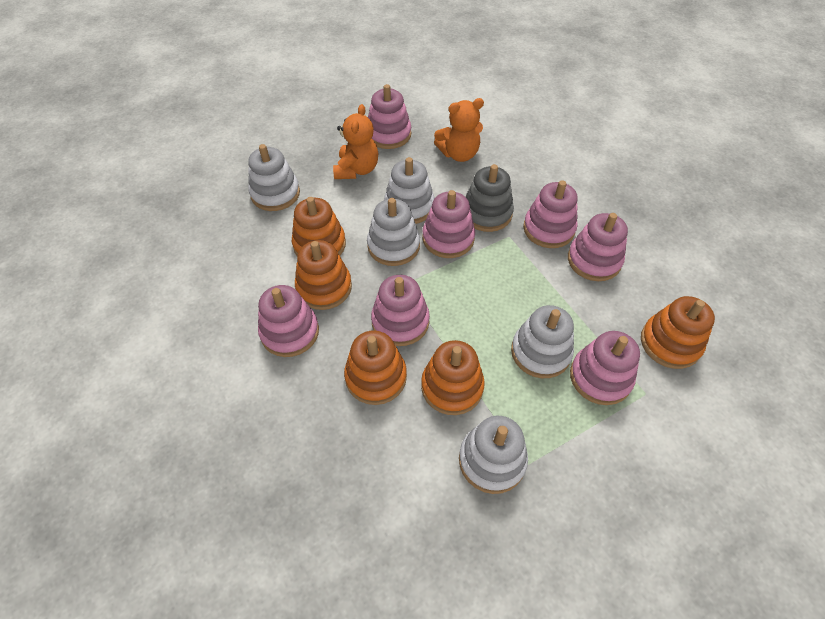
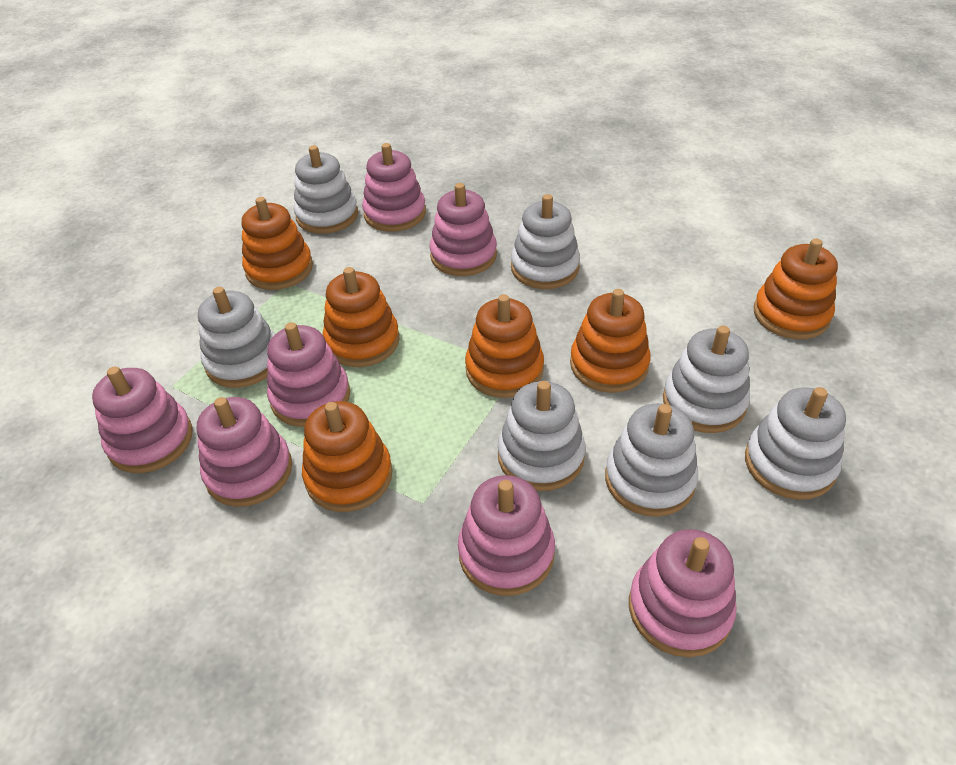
grey stacking toy: [466,164,514,232] = 1 -> none = 0
orange stacking toy: [292,197,346,256] [295,240,352,310] [344,331,407,405] [421,340,485,415] [641,296,715,369] = 5 -> [242,197,313,290] [302,401,393,512] [323,267,399,367] [465,294,544,398] [570,289,651,393] [754,239,838,339] = 6
orange teddy bear: [333,104,378,179] [434,98,484,162] = 2 -> none = 0
white stacking toy: [248,144,300,211] [367,198,420,266] [384,157,435,224] [459,416,528,494] [511,305,574,378] = 5 -> [198,287,275,388] [294,145,358,234] [498,381,586,491] [511,194,580,289] [605,403,698,517] [663,326,750,433] [745,387,846,500] = 7

